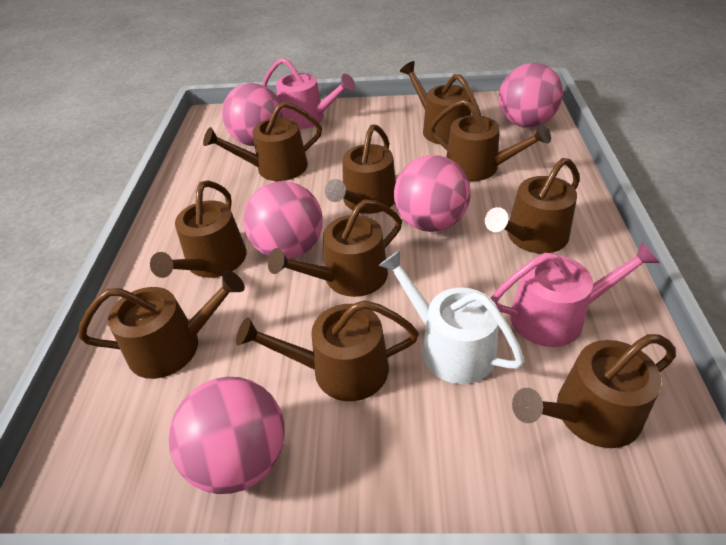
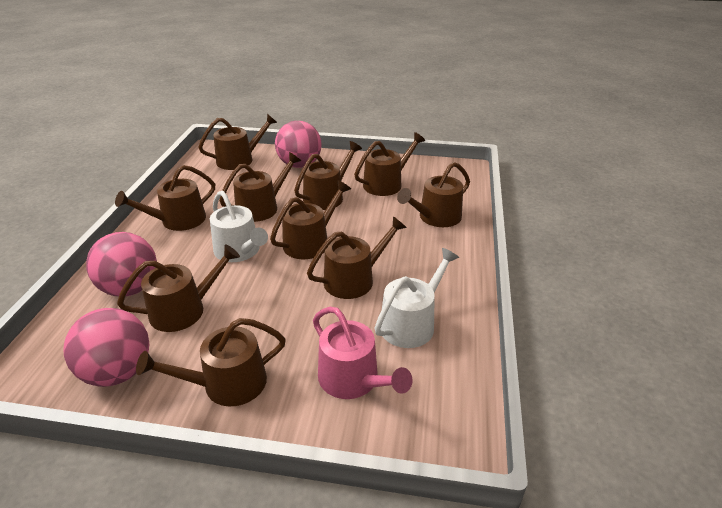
pink ball: [168,377,284,494] [222,83,284,146] [243,181,323,259] [394,155,471,232] [499,63,563,128] = 5 -> [63,308,149,387] [86,232,157,296] [275,121,322,168] = 3
pink watering can: [262,58,355,129] [491,242,660,347] = 2 -> [313,307,413,399] = 1
white watering can: [378,250,524,384] = 1 -> [210,191,268,262] [375,248,459,348] = 2

